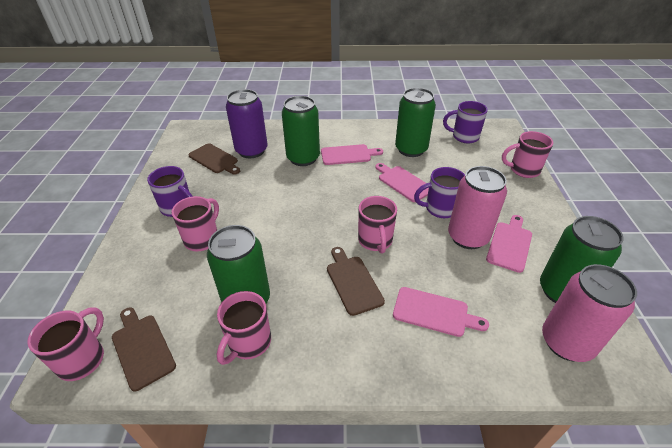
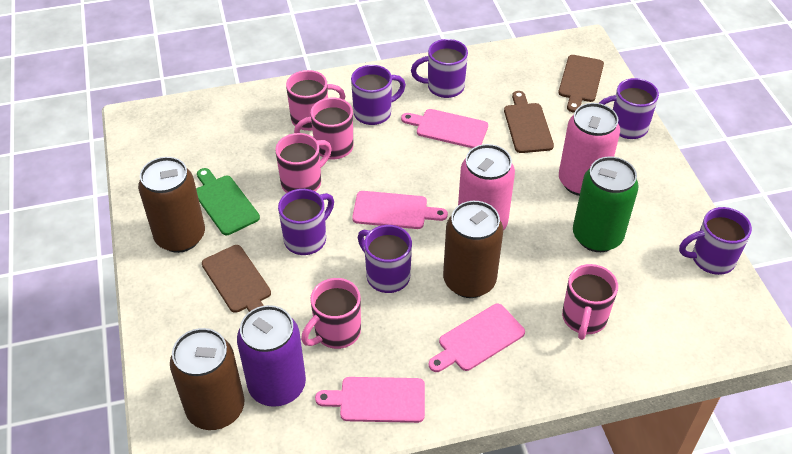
brown can: none = 0 -> [138,157,205,253] [170,328,245,430] [443,201,503,298] = 3
green can: [207,225,270,303] [282,96,320,166] [395,88,436,157] [540,216,624,303] = 4 -> [573,156,639,252] = 1
green cutting board: none = 0 -> [196,168,260,235] = 1
purple mug: [147,166,193,217] [414,167,465,218] [443,101,488,143] = 3 -> [278,189,334,255] [351,65,406,125] [358,225,412,293] [411,39,468,98] [599,78,659,139] [679,207,752,275] = 6

